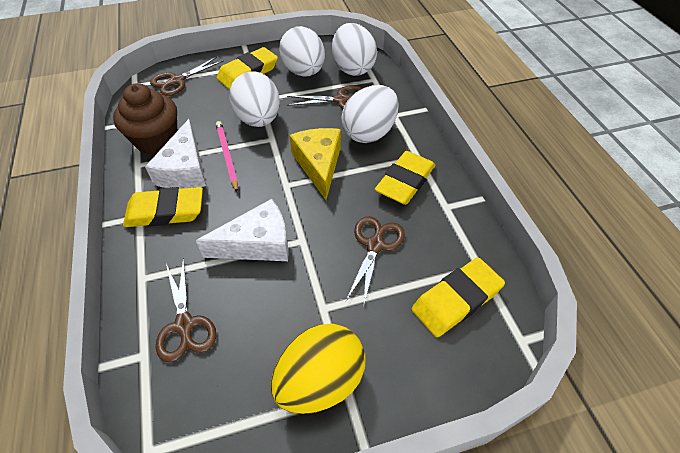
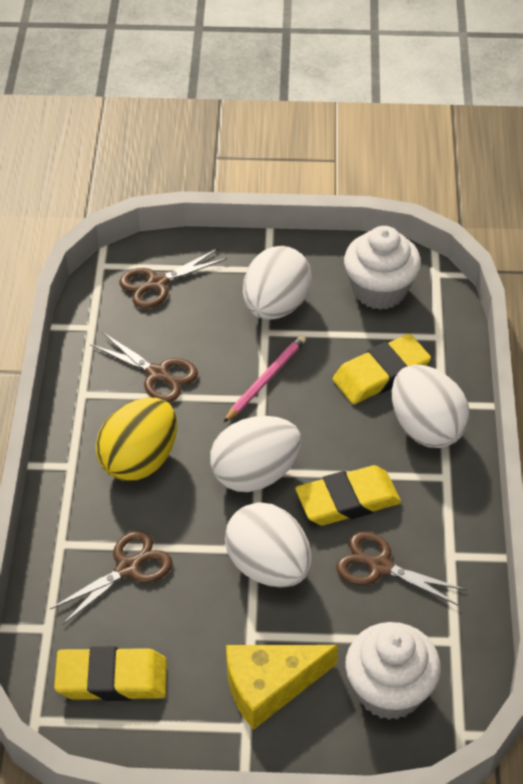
brown cupcake: [113,83,177,154] = 1 -> none = 0
white cheese: [145,119,206,189] [196,199,289,261] = 2 -> none = 0
white cupcake: none = 0 -> [344,226,421,310] [345,622,441,720] = 2
yellow eraser: [123,187,203,227] [217,47,278,90] [375,151,435,205] [411,257,505,337] = 4 -> [54,646,167,701] [295,465,401,525] [333,334,431,404] = 3

